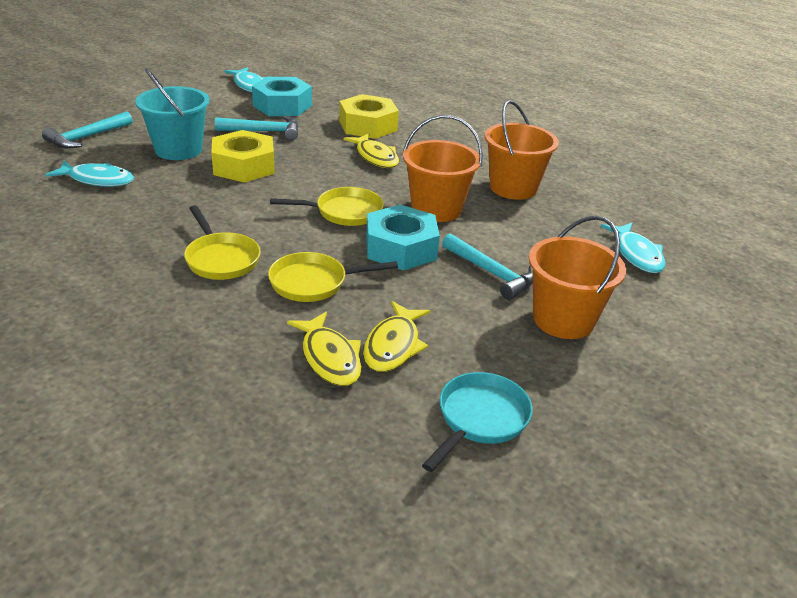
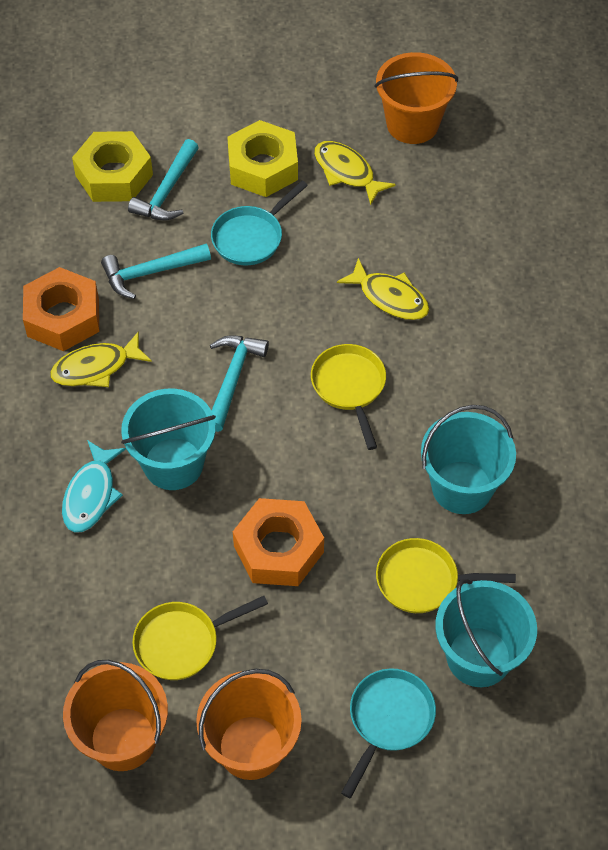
orange nut: none = 0 -> [23,267,99,351] [233,498,324,586] = 2
turquoise bucket: [135,68,210,160] = 1 -> [121,389,216,490] [421,405,516,514] [435,578,537,687] = 3
turquoise fish: [45,161,134,187] [225,67,265,92] [601,223,666,273] = 3 -> [62,440,126,533] = 1
turquoise nut: [252,77,312,116] [366,205,440,271] = 2 -> none = 0
turquoise pan: [422,372,533,472] = 1 -> [211,181,308,265] [341,668,436,798] = 2

